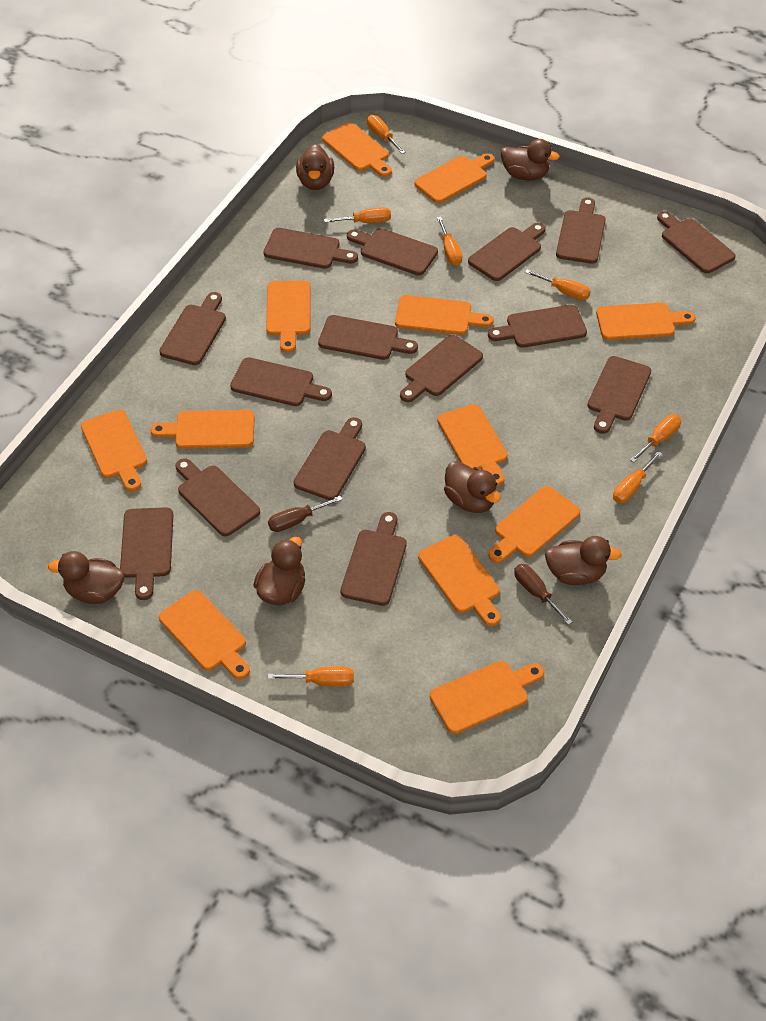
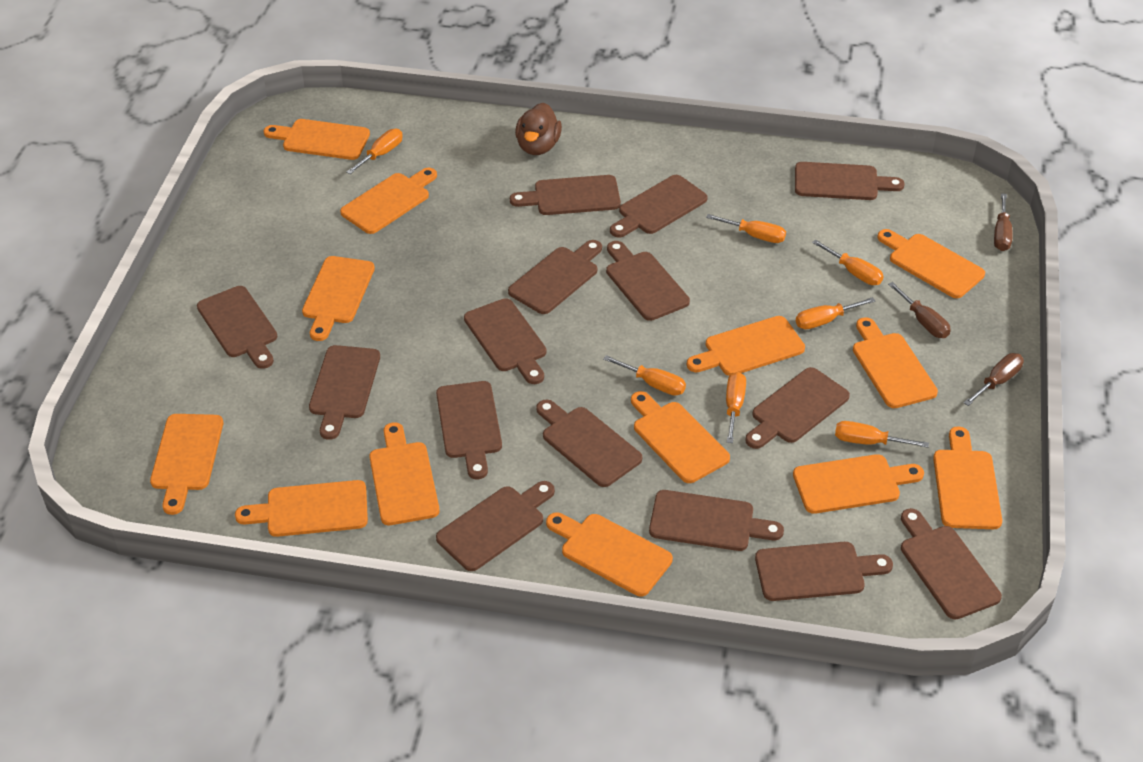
brown duck: [48,551,124,604] [253,537,305,605] [296,144,334,190] [444,461,501,513] [501,139,560,181] [545,536,622,585] = 6 -> [515,103,562,155] = 1
brown screwdriver: [268,496,343,532] [514,564,572,625] = 2 -> [888,282,951,338] [964,353,1024,406] [994,193,1013,251] = 3
orange cutting board: [81,410,147,492] [150,410,254,449] [159,590,250,680] [266,281,310,353] [322,122,392,177] [395,295,494,335] [414,153,495,203] [418,535,501,626] [430,661,544,734] [437,404,508,486] [488,486,580,563] [596,303,696,340] = 12 -> [150,414,223,515] [235,480,368,537] [264,119,370,160] [302,256,375,341] [340,168,437,234] [369,422,440,525] [546,512,673,596] [631,391,730,483] [687,316,805,376] [793,454,924,514] [853,317,938,408] [877,229,985,298] [933,426,1002,529] = 13

